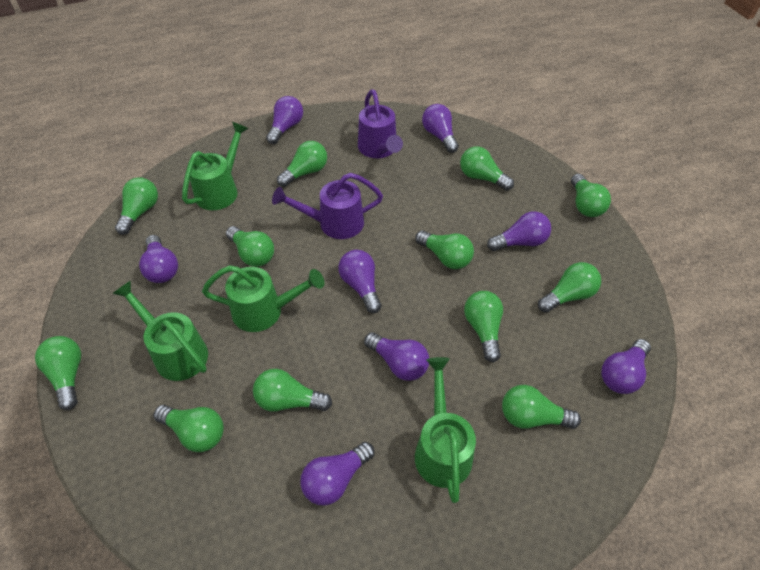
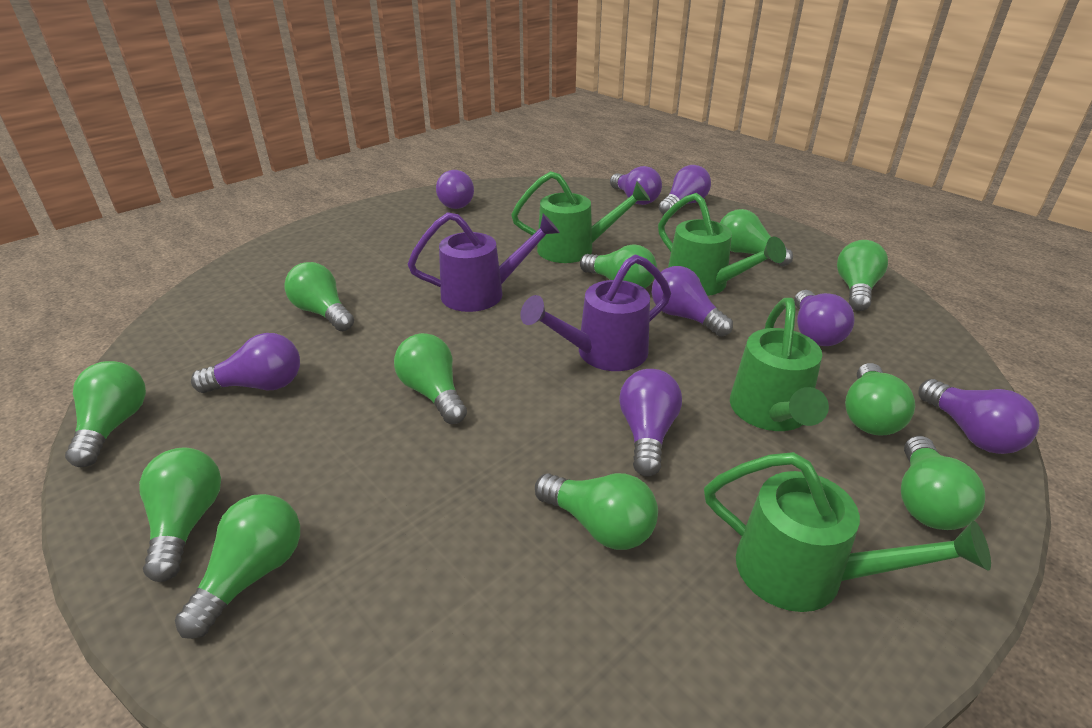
green light bulb: [35,336,81,410] [115,177,158,235] [154,405,224,452] [226,226,274,267] [253,369,332,412] [277,141,327,187] [415,230,474,269] [460,146,514,191] [464,291,503,362] [502,385,581,429] [538,262,601,313] [571,174,611,217] = 12 -> [65,361,146,467] [139,448,221,582] [175,494,300,639] [284,262,354,331] [394,333,467,424] [535,473,658,550] [580,245,657,289] [720,209,793,266] [837,240,888,311] [845,363,915,436] [901,436,985,530] = 11

